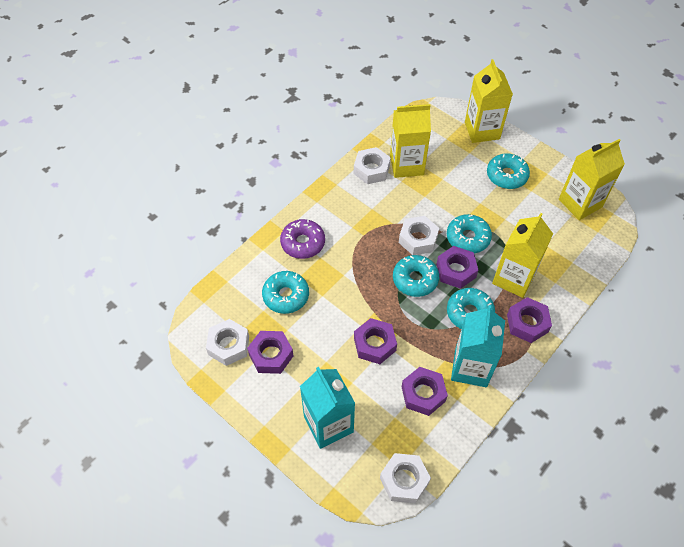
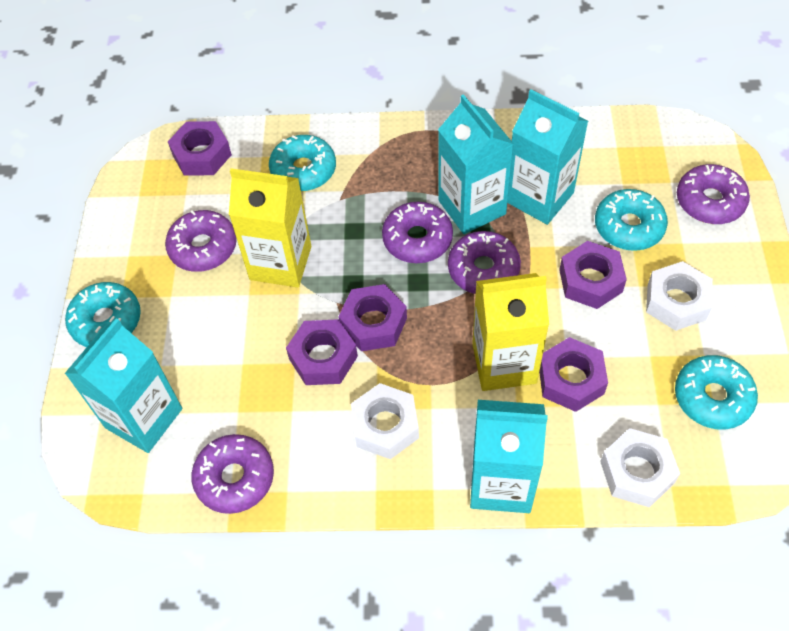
purple donut: [280,219,325,259] = 1 -> [165,210,237,272] [191,434,274,514] [382,202,453,263] [448,231,521,294] [677,164,750,224] = 5
turquoise carton: [300,367,355,449] [451,305,505,387] = 2 -> [64,318,182,453] [438,94,514,234] [470,400,548,513] [507,89,588,225] = 4
turquoise donut: [262,271,309,314] [393,255,439,297] [447,214,492,253] [447,288,495,329] [487,153,530,189] = 5 -> [65,282,141,347] [269,135,336,191] [595,189,668,251] [675,355,758,430] = 4
white nut: [206,319,249,366] [354,147,391,184] [380,453,431,503] [399,216,439,255] = 4 -> [351,383,419,459] [600,428,680,508] [646,261,713,331] = 3
yellow carton: [390,104,431,178] [465,59,513,143] [492,213,553,298] [559,139,625,220] = 4 -> [229,168,311,287] [472,273,549,391] = 2

